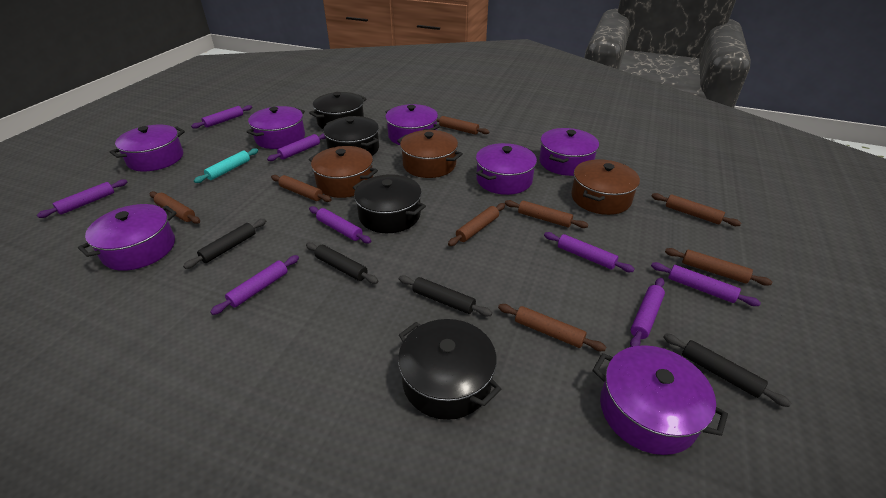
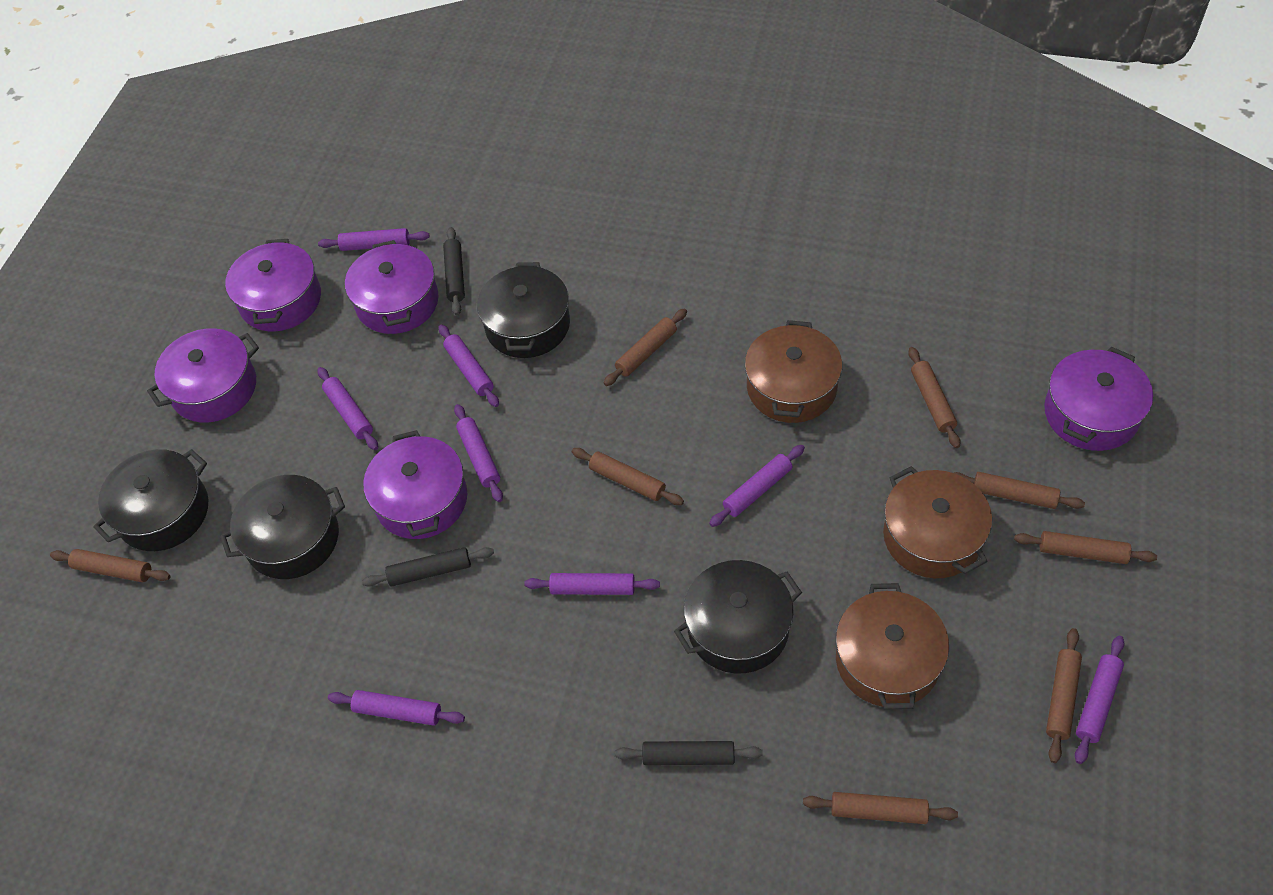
black rolling pin: [183,219,266,269] [306,242,378,284] [399,275,492,316] [663,333,791,407] = 4 -> [362,547,494,587] [443,227,465,315] [615,741,763,765] = 3
purple pot: [78,204,177,271] [110,125,185,171] [246,106,305,149] [385,104,440,145] [476,143,537,195] [539,128,599,176] [593,345,728,455] = 7 -> [147,328,259,423] [225,239,321,331] [345,240,439,334] [363,430,467,539] [1044,347,1153,451] = 5
turquoise rolling pin: [194,148,258,183] = 1 -> none = 0

